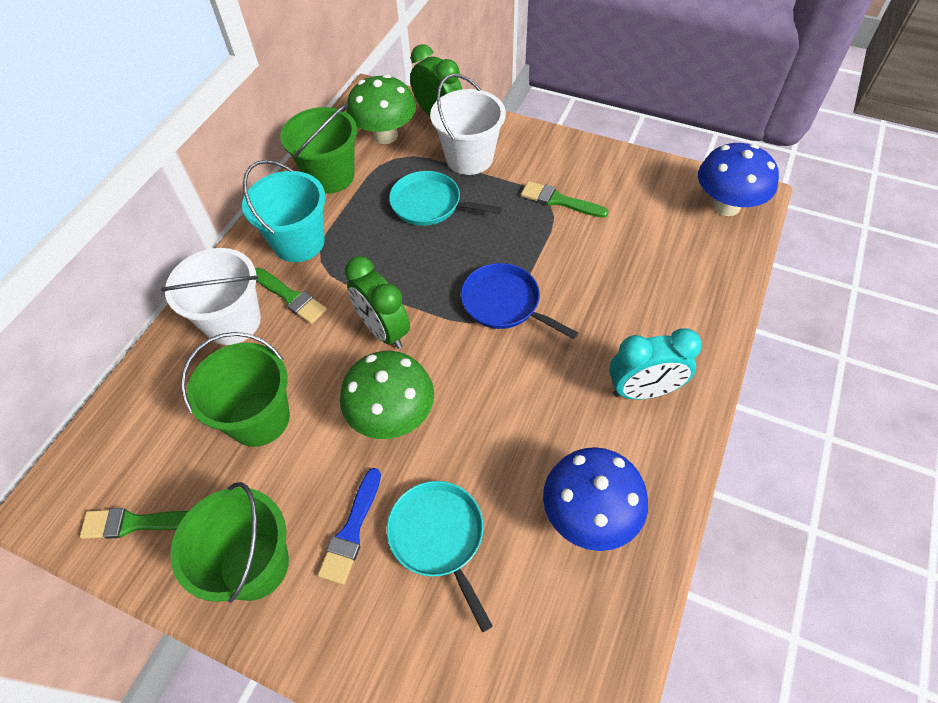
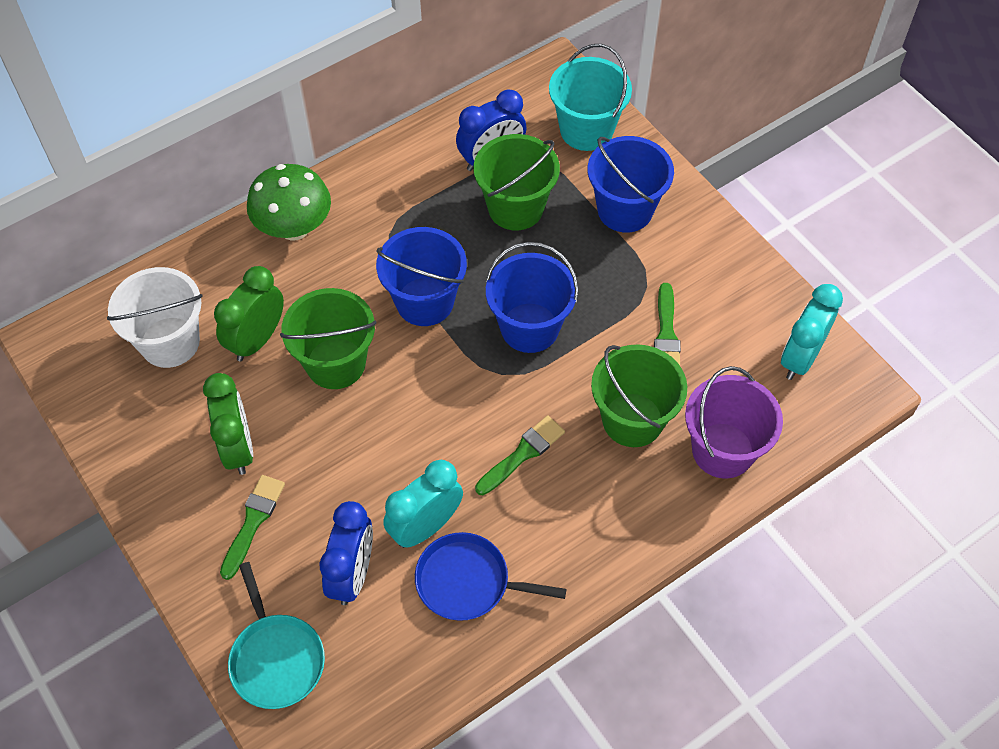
blue brush: [318,468,381,585] = 1 -> none = 0
blue bucket: none = 0 -> [376,227,467,326] [486,242,579,353] [588,136,674,233] = 3
blue clock: none = 0 -> [320,501,373,605] [456,89,527,171] = 2
blue mushroom: [543,447,648,551] [698,143,779,216] = 2 -> none = 0
green mushroom: [340,351,434,439] [347,74,416,144] = 2 -> [247,164,331,241] = 1
purple bucket: none = 0 -> [685,366,783,479] = 1
turquoise clock: [609,328,702,400] = 1 -> [383,460,463,548] [781,284,843,380] = 2
turquoise pan: [387,481,493,632] [389,171,502,226] = 2 -> [228,562,325,709] = 1
white bucket: [161,248,261,345] [430,74,506,175] = 2 -> [107,267,203,368] = 1

